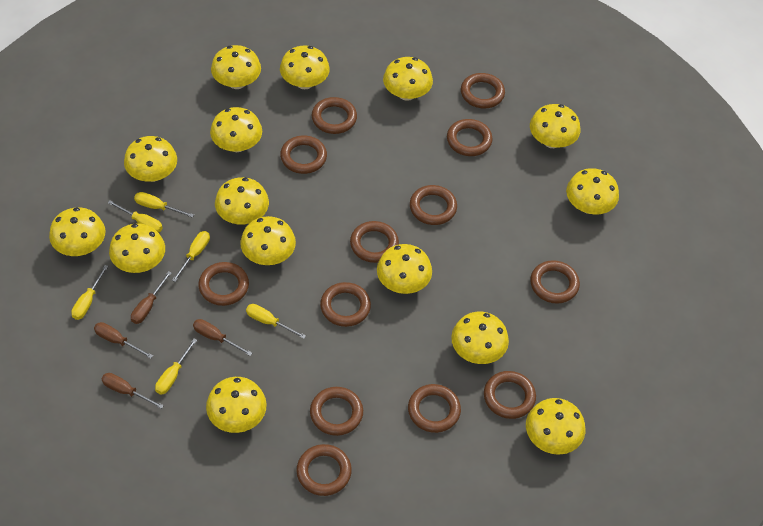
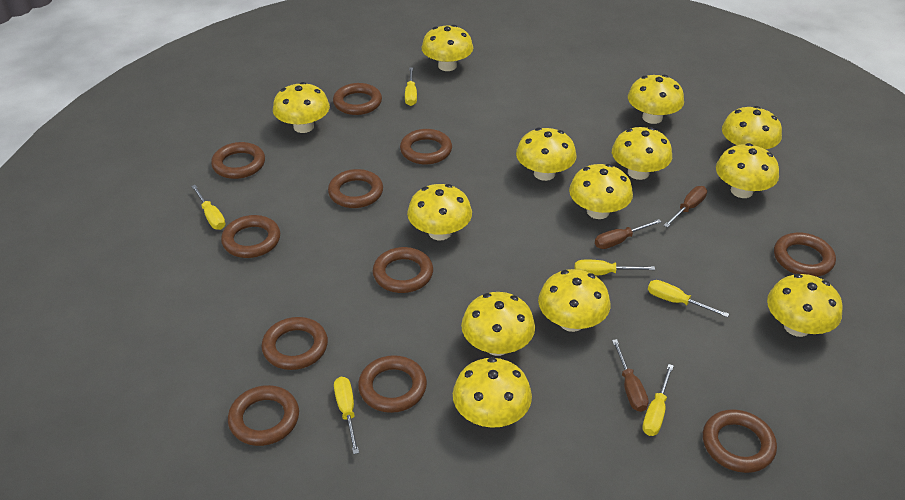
brown ring: [198,262,249,306] [280,135,327,174] [296,444,352,496] [310,387,363,436] [312,97,357,134] [320,282,371,327] [350,221,399,263] [408,384,461,433] [410,185,457,225] [447,119,493,156] [461,73,505,108] [484,371,536,419] [530,260,580,304] = 13 -> [211,142,265,179] [221,215,280,258] [228,385,299,446] [262,317,328,370] [328,169,383,208] [333,83,382,115] [358,355,427,413] [373,247,433,293] [400,129,452,164] [703,409,777,473] [774,232,836,277] = 11
brown screwdriver: [94,322,153,359] [102,373,164,409] [131,271,172,324] [193,319,252,356] = 4 -> [595,219,662,249] [612,339,649,412] [663,186,707,227] = 3
yellow mushroom: [49,207,105,256] [109,223,165,273] [124,136,177,182] [206,377,267,433] [210,107,262,152] [211,45,261,89] [215,177,269,225] [240,216,296,265] [280,46,330,89] [377,244,432,294] [383,57,433,101] [451,312,509,364] [526,398,585,455] [530,104,580,148] [566,168,619,214] = 15 -> [273,82,330,133] [407,184,472,240] [421,25,473,71] [453,357,532,428] [461,292,535,356] [516,128,576,181] [538,269,610,332] [569,164,633,219] [612,127,672,180] [628,75,684,124] [716,143,779,198] [722,106,782,149] [767,274,843,337] = 13

